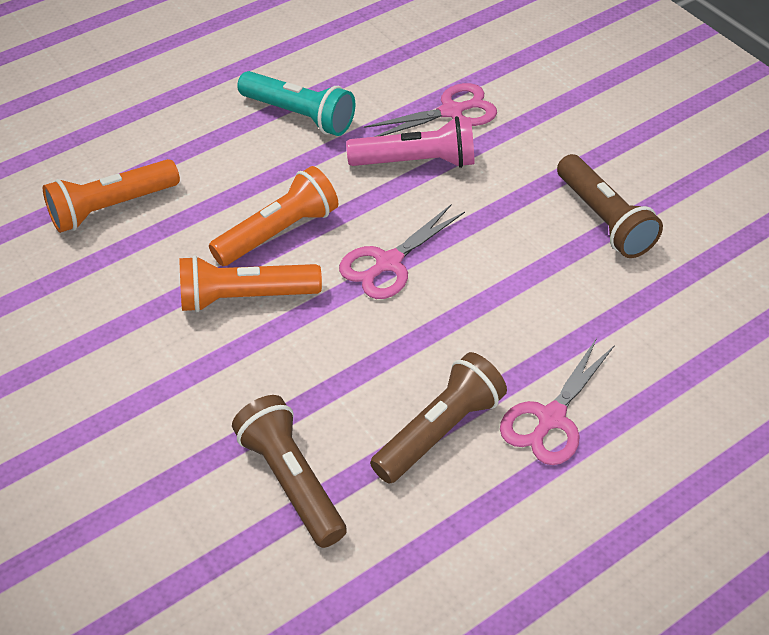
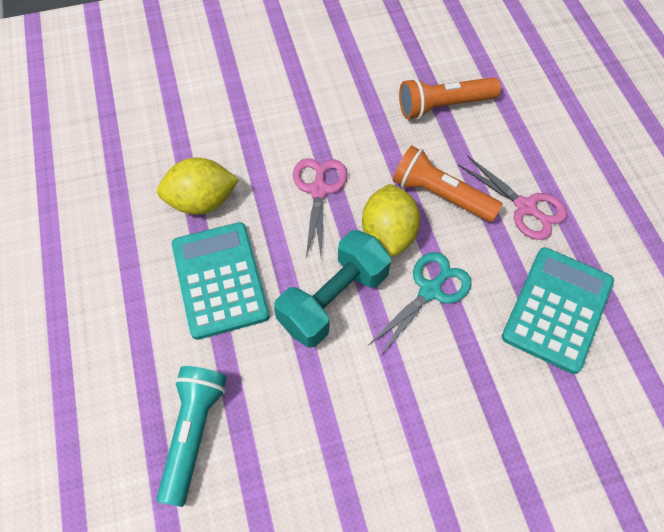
brown flashlight: [232,395,347,548] [370,352,507,484] [557,154,663,258] = 3 -> none = 0
orange flashlight: [43,159,180,233] [180,255,322,312] [209,166,338,266] = 3 -> [393,145,503,222] [399,77,501,119] = 2
pink flashlight: [346,116,474,168] = 1 -> none = 0
pink scissors: [339,204,465,299] [364,83,497,137] [500,338,615,465] = 3 -> [293,158,347,257] [458,155,567,240] = 2
turquoise calculator: none = 0 -> [172,222,270,340] [502,247,614,374] = 2
turquoise dumbbell: none = 0 -> [274,230,391,348] = 1
turquoise scissors: none = 0 -> [369,252,472,357] = 1
yellow lemon: none = 0 -> [157,157,239,215] [362,184,420,257] = 2

